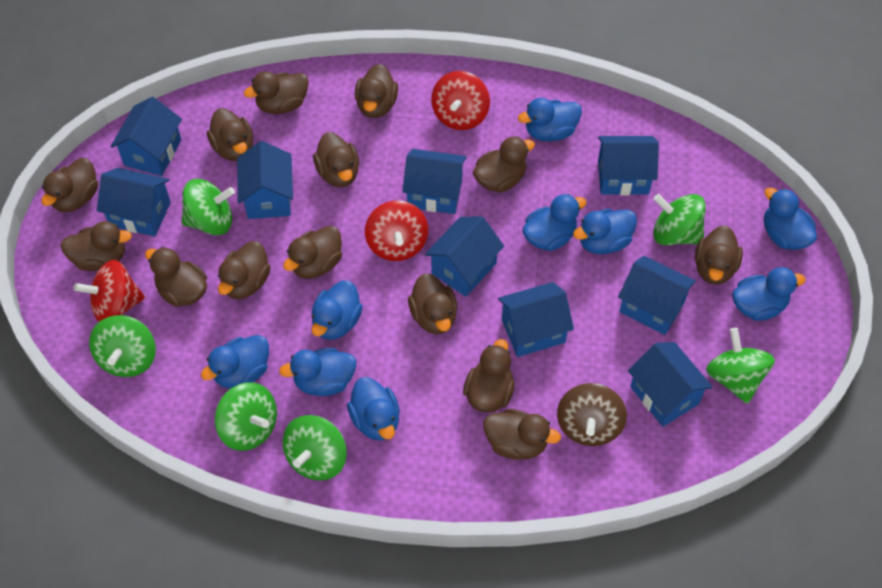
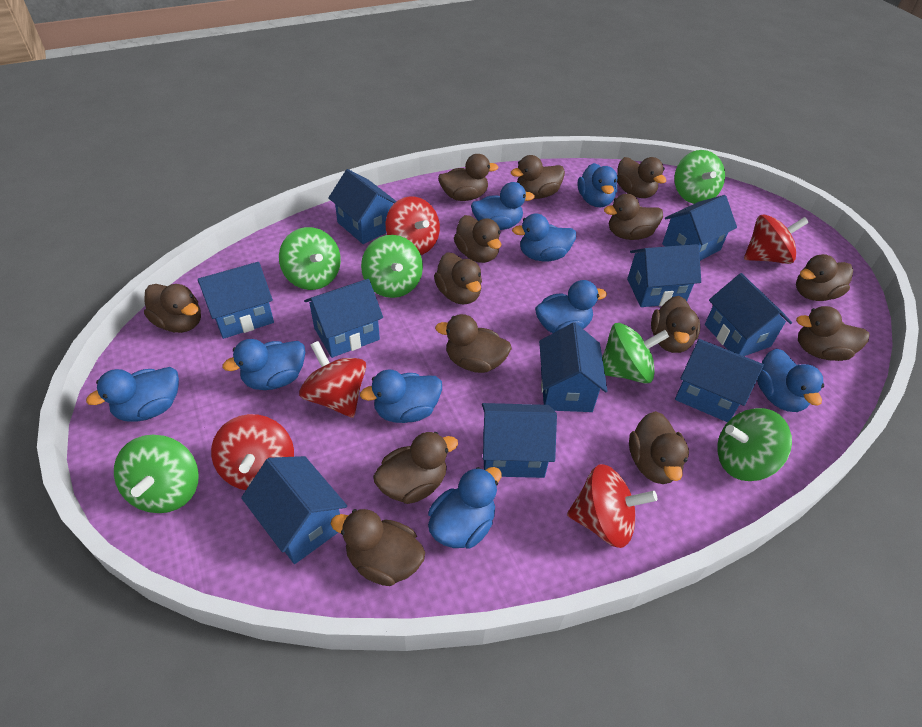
blue house: [97,168,171,236] [111,97,182,176] [237,141,293,219] [402,149,467,214] [425,216,504,297] [498,282,574,357] [598,136,659,195] [618,256,696,335] [628,342,713,427] = 9 -> [198,262,274,339] [241,456,347,564] [304,279,383,358] [328,169,397,244] [482,403,557,478] [539,323,608,412] [627,244,701,307] [662,195,737,261] [675,339,764,422] [705,273,792,356] = 10
brown spinning top: [557,383,627,446] = 1 -> none = 0
red spinning top: [73,260,145,322] [365,201,428,261] [431,71,490,130] = 3 -> [211,414,294,490] [299,341,366,418] [386,196,440,255] [567,464,657,548] [744,215,809,264] = 5

